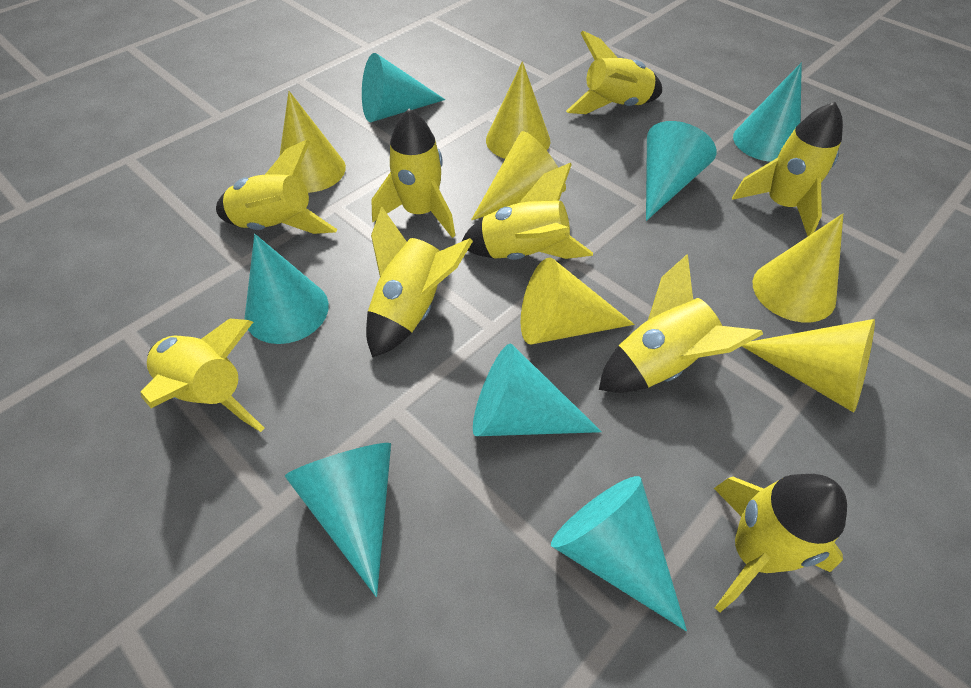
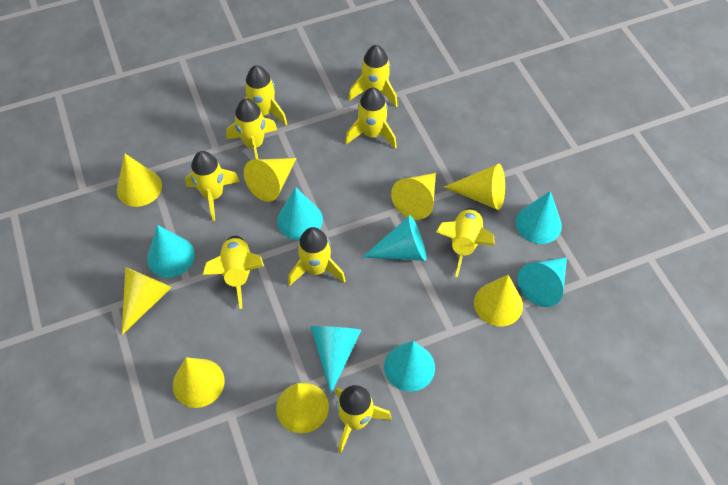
yellow cone: [279,91,346,193] [471,131,566,220] [486,61,551,159] [521,258,635,345] [742,319,875,413] [753,214,843,322] = 6 -> [117,154,162,207] [122,267,172,335] [173,357,225,408] [244,158,297,202] [276,383,329,433] [391,173,436,220] [444,164,505,210] [474,275,523,327] = 8

